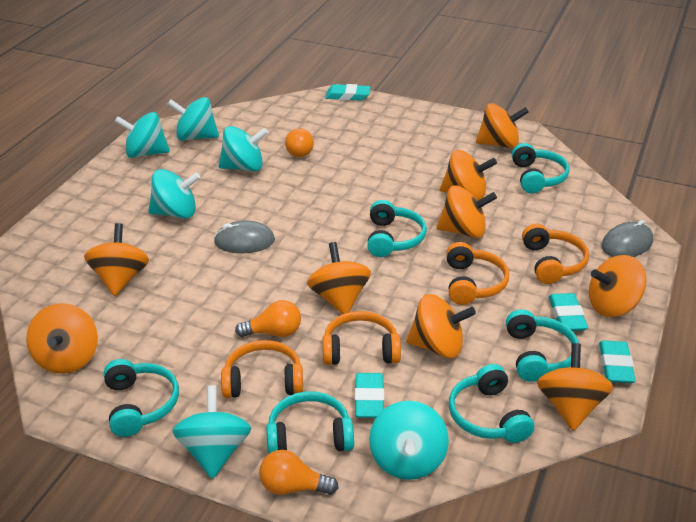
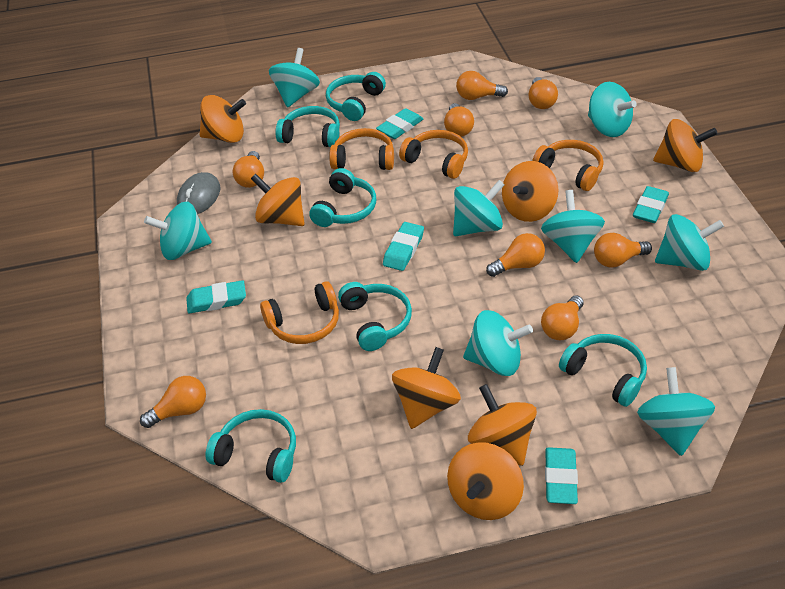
grey mouse: [214,221,275,253] [601,220,653,257] = 2 -> [177,172,220,214] = 1
orange light bulb: [235,300,301,337] [259,450,339,495] [285,128,314,157] = 3 -> [140,376,206,428] [233,151,264,188] [444,103,474,137] [456,71,508,100] [486,233,545,277] [528,77,558,109] [541,295,583,341] [594,233,652,267] = 8
orange spinning top: [26,303,98,374] [84,223,149,296] [307,242,371,314] [406,294,476,358] [437,185,497,238] [440,150,497,201] [476,103,529,148] [537,343,613,431] [589,255,647,317] = 9 -> [200,95,246,143] [251,174,305,226] [392,347,461,429] [447,442,524,520] [468,384,537,466] [502,161,559,222] [653,119,718,172] = 7
turquoise eraser: [325,84,370,101] [355,373,384,418] [549,293,588,331] [599,340,636,383] = 4 -> [186,280,246,314] [376,108,423,139] [383,222,424,271] [545,447,578,504] [633,186,669,223] = 5
turquoise spinning top: [114,112,170,158] [148,169,200,218] [168,97,219,141] [172,386,251,479] [219,126,268,171] [369,401,449,480] = 6 -> [144,202,212,260] [269,48,320,107] [453,180,505,236] [463,310,533,376] [541,190,605,263] [588,82,637,137] [637,367,715,456] [655,214,724,271] = 8

